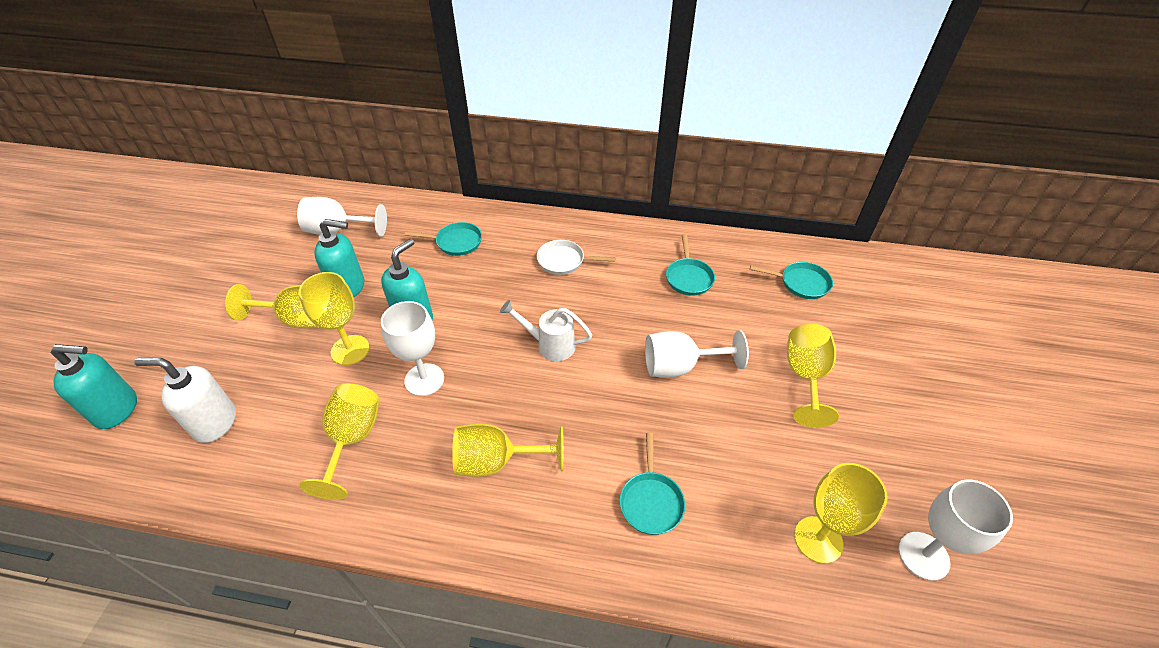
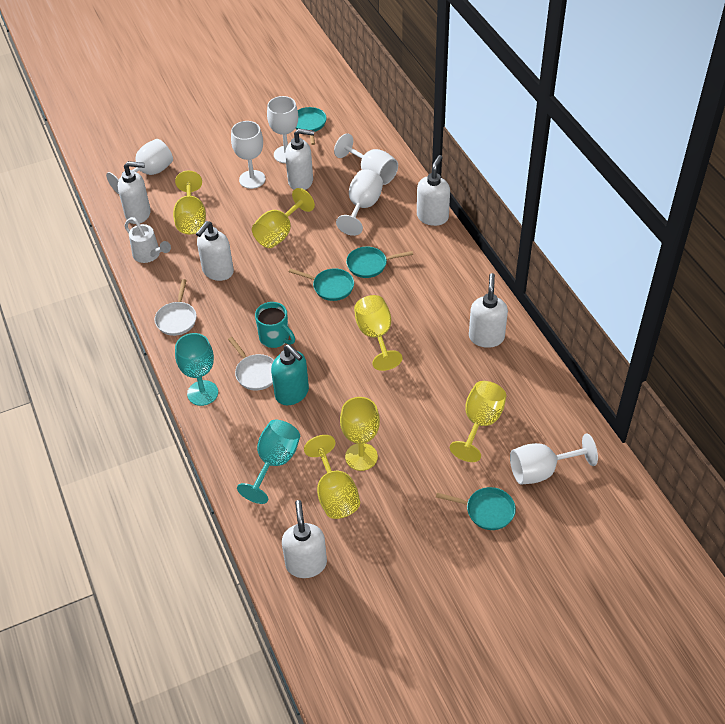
turquoise goblet: none = 0 -> [175,333,218,406] [237,420,300,504] = 2
turquoise mug: none = 0 -> [255,302,295,348] = 1
turquoise soap dispenser: [51,344,137,429] [314,219,364,297] [381,239,433,320] = 3 -> [271,344,309,405] = 1
white goblet: [297,197,387,237] [381,301,444,396] [645,330,749,378] [898,480,1013,581] = 4 -> [106,139,173,194] [231,121,266,189] [267,96,298,163] [334,133,398,185] [336,169,383,236] [510,434,598,485] = 6
white pan: [537,240,616,275] = 1 -> [155,279,197,336] [228,337,274,391] = 2
white soap dispenser: [134,358,236,443] = 1 -> [118,161,151,224] [196,221,234,281] [282,500,327,578] [285,129,314,190] [417,155,450,226] [469,273,508,348] = 6

